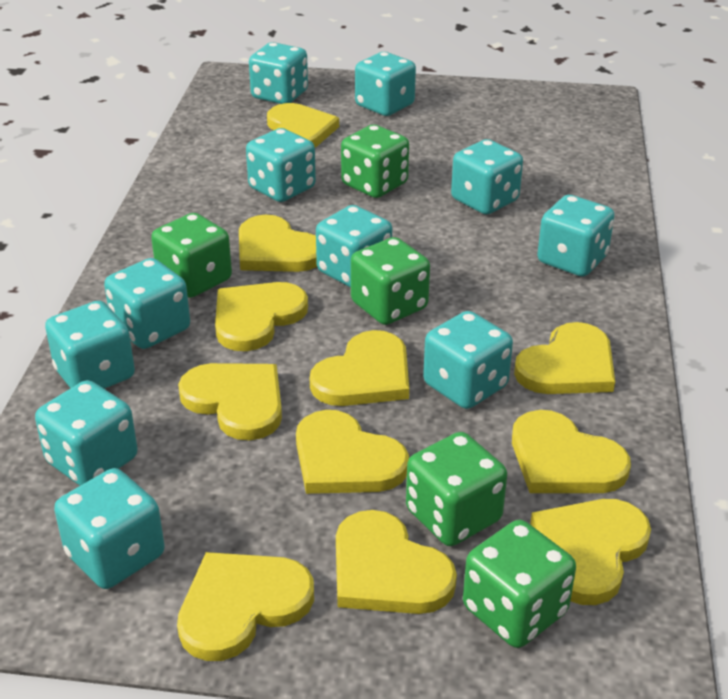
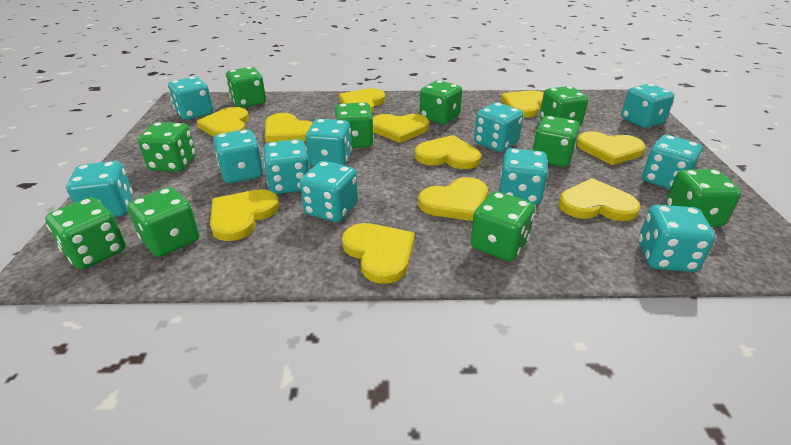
green dice: [151,213,232,298] [341,125,409,198] [351,237,430,325] [406,432,507,546] [463,520,576,648] = 5 -> [45,197,125,270] [128,187,199,257] [138,122,196,172] [226,67,266,108] [335,102,374,148] [420,80,462,125] [470,191,535,261] [532,116,580,167] [540,86,588,126] [666,169,741,227] = 10

